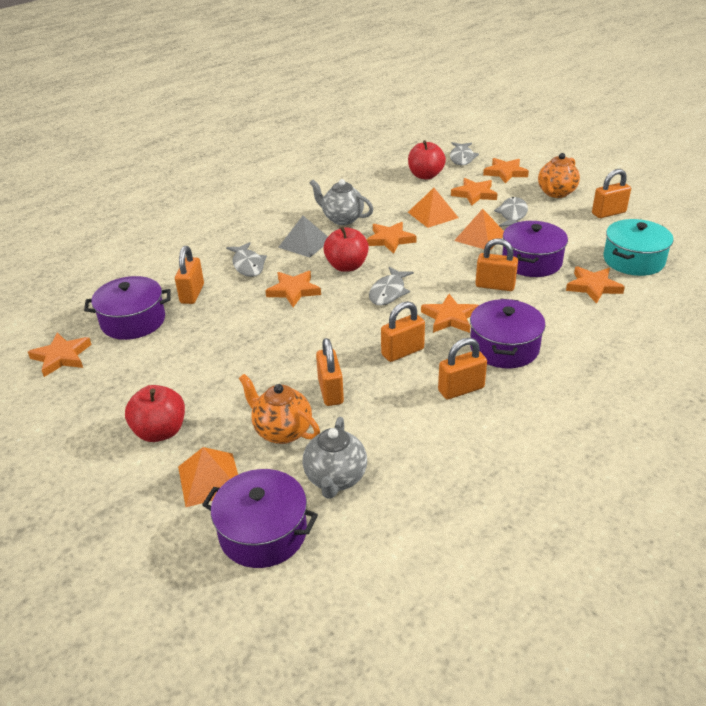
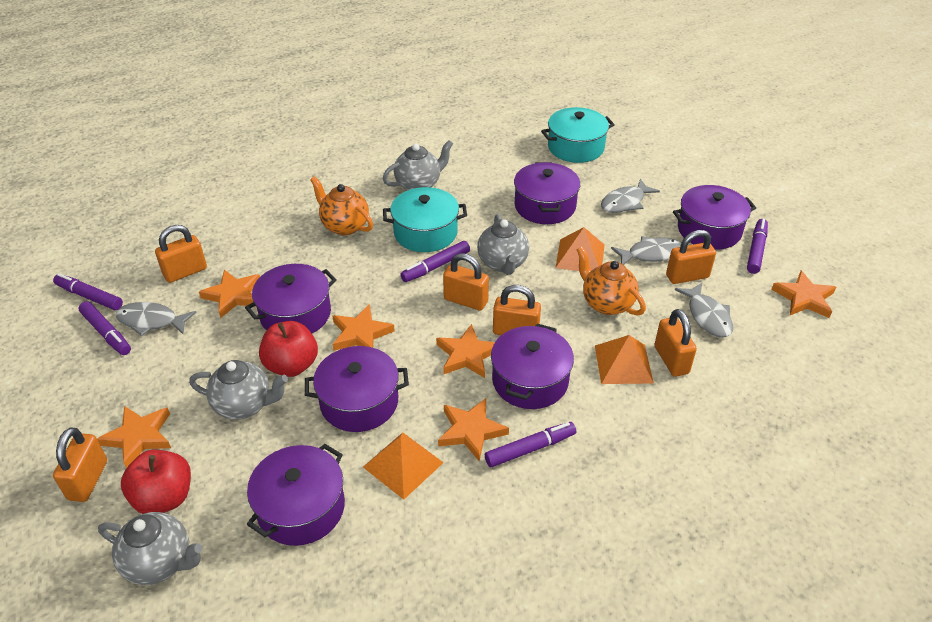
grey pyramid: [278,216,328,257] = 1 -> none = 0
grey teapot: [303,417,367,499] [310,179,373,225] = 2 -> [98,512,202,585] [189,360,288,420] [383,140,453,190] [477,214,529,275] = 4
orange star: [28,333,92,377] [265,271,321,307] [366,222,417,254] [421,294,479,333] [451,178,498,206] [483,158,529,184] [566,266,625,304] = 7 -> [97,406,171,468] [199,270,260,318] [332,304,395,351] [436,324,495,378] [438,398,509,461] [771,271,836,318] = 6
purple marker: none = 0 -> [53,273,123,310] [78,301,131,355] [400,241,470,282] [485,422,576,467] [747,219,768,274] = 5
purple pot: [84,276,170,340] [202,469,318,568] [470,299,546,368] [502,221,568,277] = 4 -> [245,264,337,333] [247,444,345,546] [305,346,409,432] [491,323,574,409] [514,162,580,224] [673,185,756,250] = 6
red apple: [125,385,185,442] [323,226,369,272] [408,140,446,179] = 3 -> [121,449,191,514] [259,321,318,377] = 2
turquoise pot: [604,219,673,276] = 1 -> [383,187,467,252] [541,107,615,163] = 2

